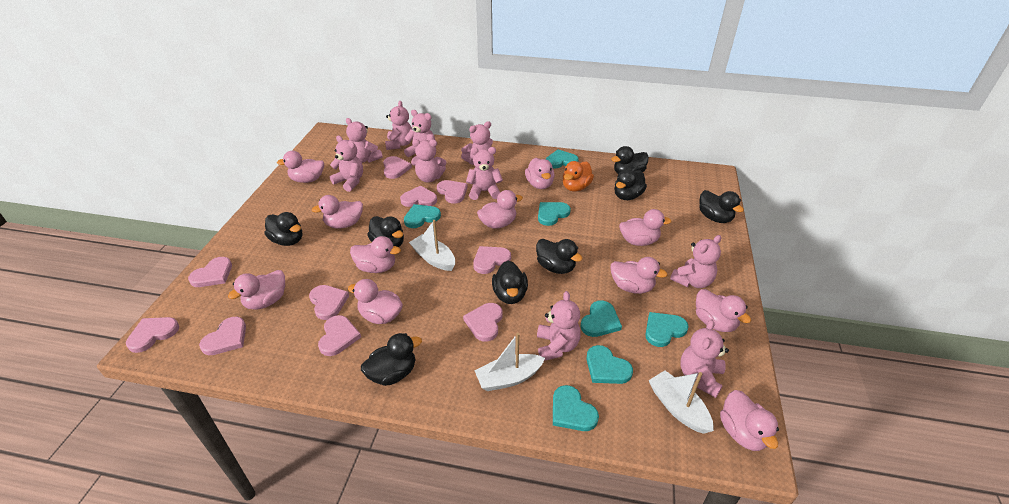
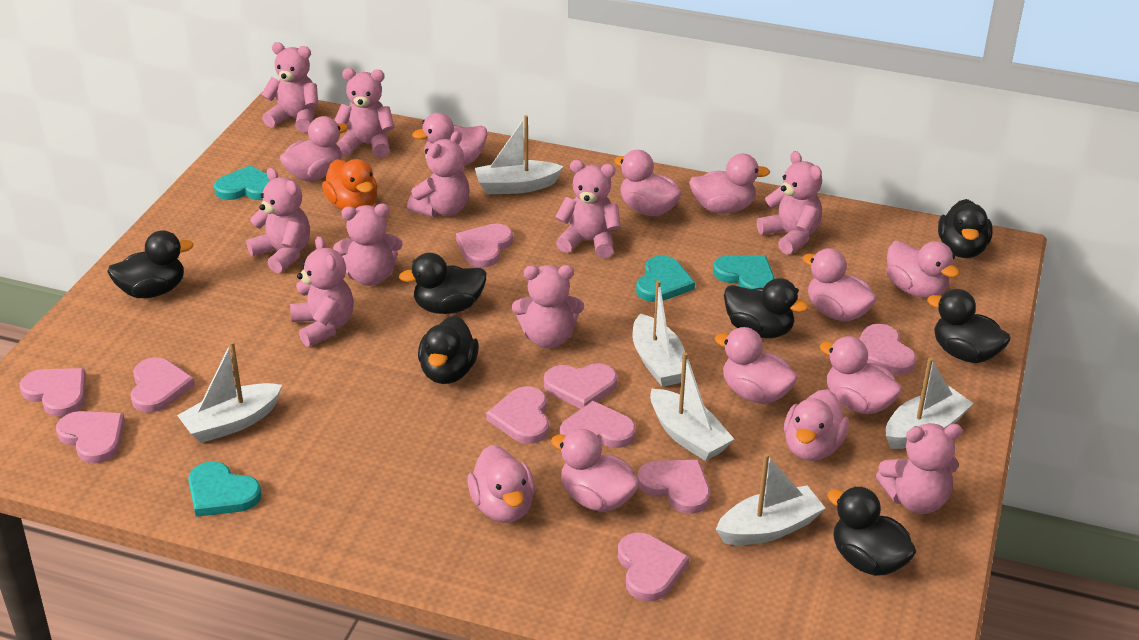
black duck: [265,212,302,246] [361,333,422,386] [367,216,404,247] [492,261,528,304] [536,239,583,274] [611,146,649,174] [614,169,647,200] [699,190,744,223] = 8 -> [107,230,194,298] [399,253,486,314] [418,316,479,384] [724,278,809,338] [827,486,916,576] [927,289,1011,363] [938,199,993,258] = 7
turquoise heart: [404,204,441,228] [538,202,571,226] [546,150,579,168] [553,385,599,431] [581,300,622,337] [586,345,633,384] [645,312,689,347] = 7 -> [188,461,262,517] [214,165,270,200] [636,255,695,302] [713,255,775,289] = 4
white boat: [409,220,455,271] [474,333,545,391] [648,370,714,434] = 3 -> [177,341,282,443] [475,115,564,194] [632,280,685,387] [650,352,734,461] [716,453,825,545] [886,358,974,449] = 6

